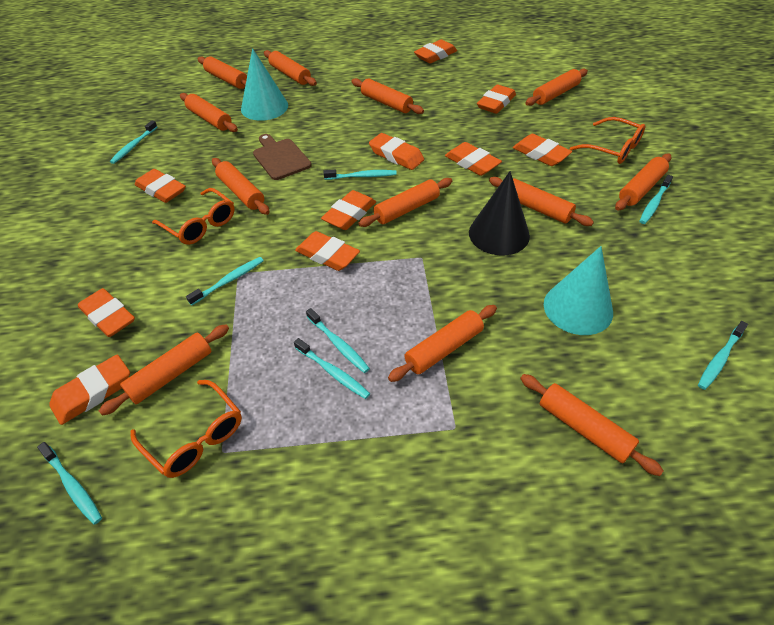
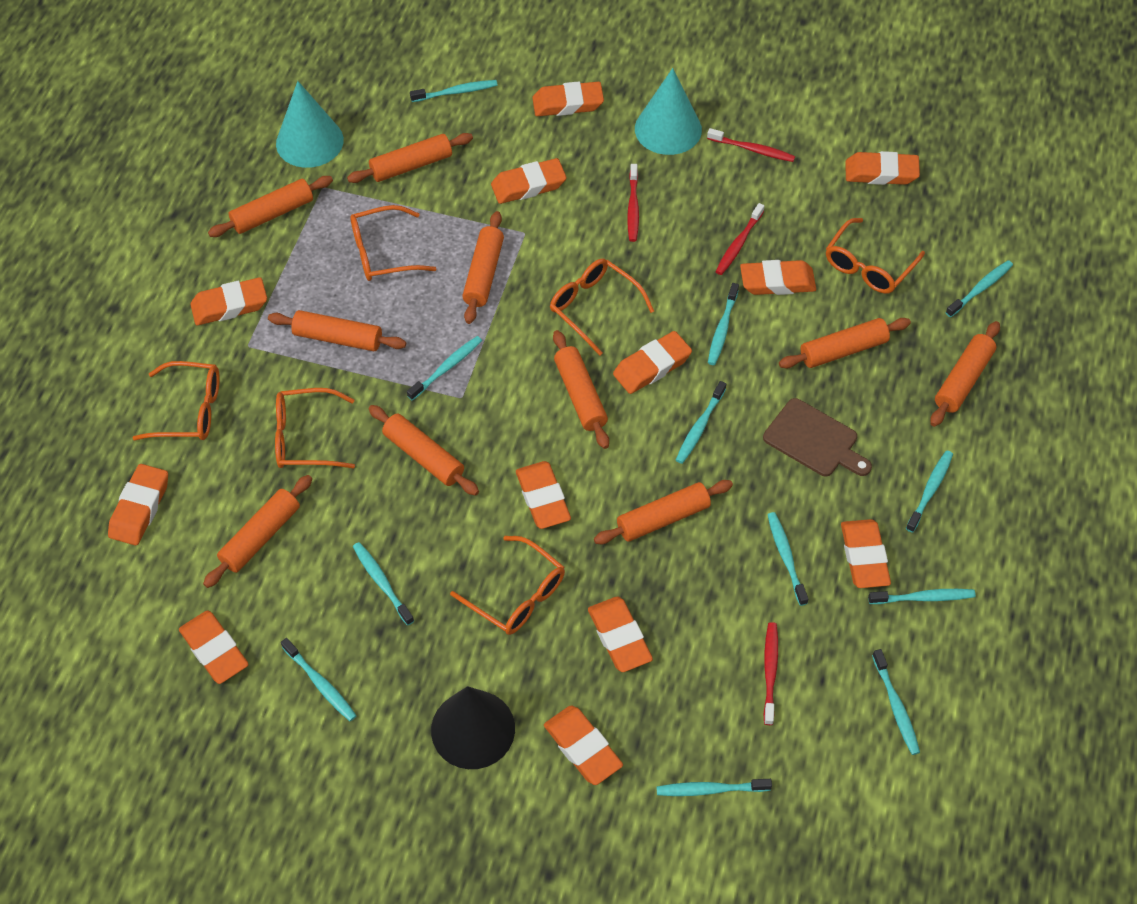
orange eraser: [49,355,130,425] [78,288,135,337] [135,169,186,203] [295,231,360,271] [321,190,376,230] [369,133,424,170] [414,39,457,63] [445,142,502,176] [477,84,516,114] [513,134,572,166] = 10 -> [108,464,168,545] [179,610,248,684] [190,277,267,325] [491,158,566,204] [516,461,571,529] [532,82,604,116] [544,706,623,785] [588,596,653,672] [613,331,692,394] [740,260,816,295] [841,519,891,588] [845,151,920,185] = 12
orange glasses: [131,380,242,478] [152,188,235,245] [570,117,645,164] = 3 -> [132,361,220,440] [275,388,355,468] [350,205,436,281] [450,536,565,635] [550,259,654,356] [826,218,925,294] = 6
orange rolling pin: [99,324,229,416] [180,93,238,132] [198,56,247,89] [212,158,269,215] [264,50,317,86] [351,78,424,114] [359,178,452,227] [388,305,497,382] [489,177,594,226] [520,374,663,476] [525,69,588,106] [615,154,671,211] = 12 -> [203,475,312,588] [208,176,333,237] [268,310,406,351] [347,133,473,183] [369,405,479,496] [462,211,504,324] [553,330,609,449] [594,480,733,544] [779,318,911,369] [930,321,1000,427] = 10
red toothbrush: none = 0 -> [627,164,639,242] [707,128,795,162] [715,203,764,275] [763,622,778,725] = 4
turquoise toothbrush: [37,442,102,525] [110,120,157,164] [186,257,264,305] [294,338,370,399] [306,308,370,373] [324,170,397,180] [639,175,673,224] [698,321,748,390] = 8 -> [281,638,357,721] [353,542,414,626] [407,336,482,401] [410,80,498,102] [656,779,772,796] [676,381,726,464] [708,283,739,365] [767,512,808,606] [868,589,976,604] [872,649,920,755] [906,450,953,533] [945,260,1013,317] = 12

